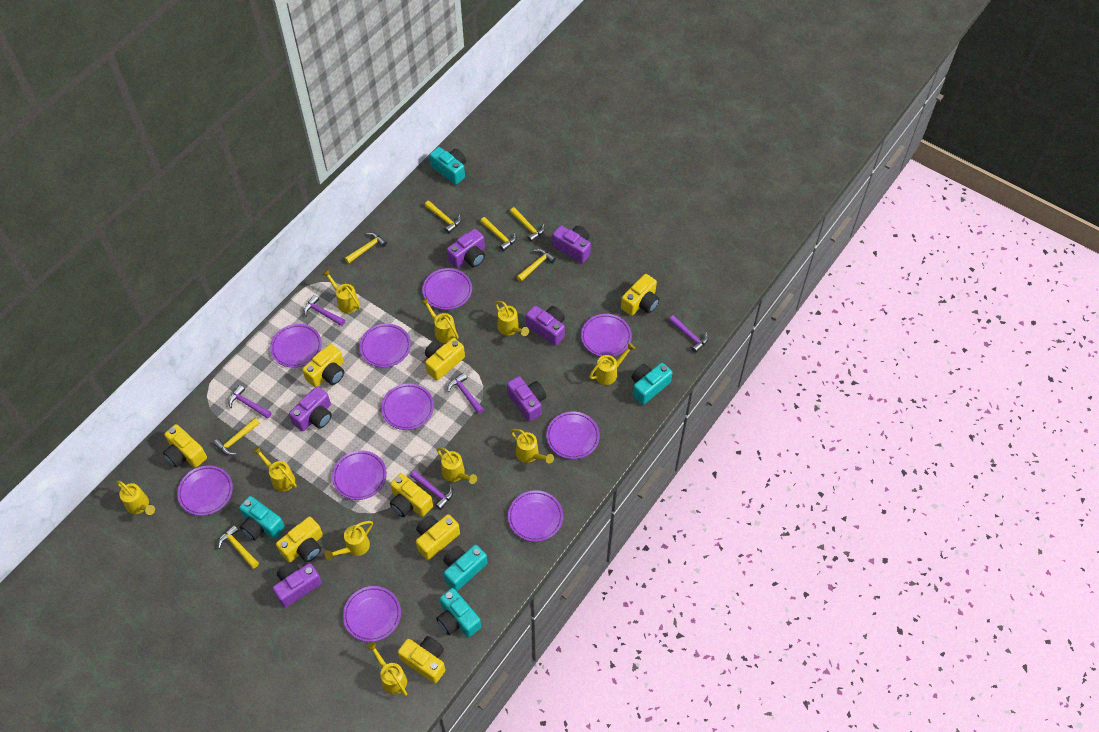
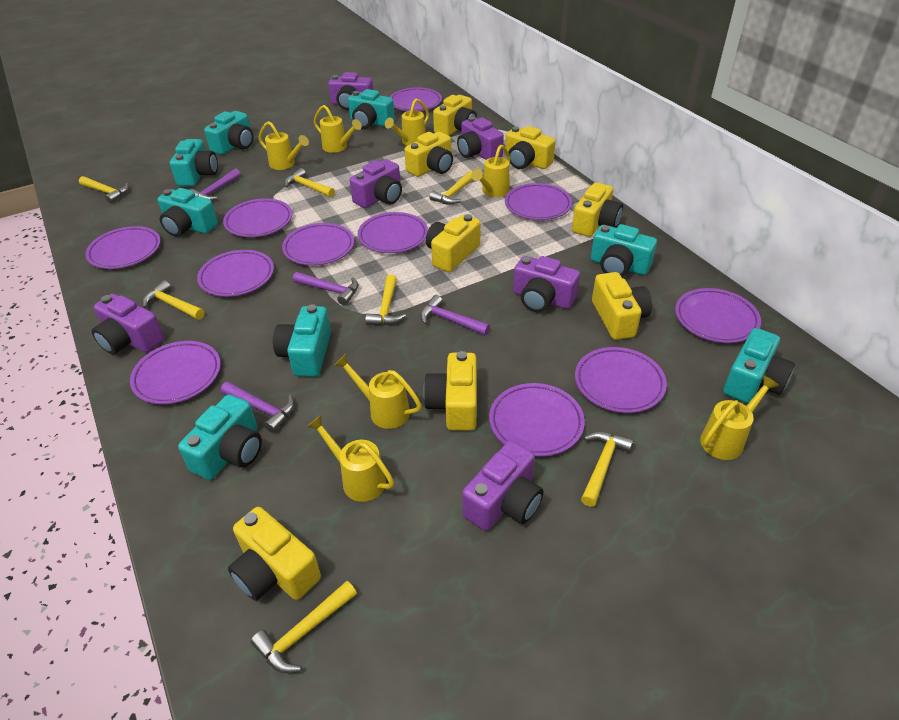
purple hammer: [228,385,272,419] [303,295,345,326] [410,470,453,510] [447,373,484,414] [669,315,708,353] = 5 -> [189,168,241,201] [221,382,294,433] [293,272,359,305] [420,295,490,336] = 4
purple plate: [177,466,233,516] [270,324,322,368] [332,451,387,500] [343,586,401,642] [359,324,411,368] [381,383,434,430] [422,268,472,310] [508,490,563,542] [546,411,600,459] [581,314,632,357] = 10 -> [85,226,161,269] [130,341,221,404] [197,250,274,297] [223,198,292,237] [282,223,354,266] [358,212,428,253] [390,87,442,111] [489,383,585,457] [505,183,572,220] [575,347,667,413] [675,288,761,343] = 11
turquoise camera: [239,496,285,541] [429,147,466,185] [436,588,481,637] [443,545,487,591] [632,363,672,405] = 5 -> [157,188,218,237] [170,139,218,186] [178,395,262,480] [204,111,253,155] [273,304,331,377] [348,89,395,129] [591,224,657,277] [724,328,795,403] = 8
yellow watering can: [116,481,155,515] [252,446,297,492] [322,269,360,313] [325,521,373,560] [366,642,407,696] [420,298,459,343] [437,447,477,484] [495,301,529,336] [511,429,554,464] [589,342,635,385] = 10 -> [259,121,309,170] [307,415,394,502] [314,105,362,153] [334,354,422,429] [385,99,429,146] [471,144,510,197] [700,375,779,460] = 7

